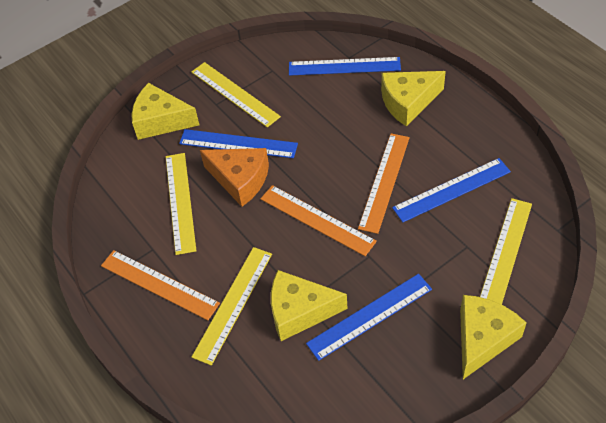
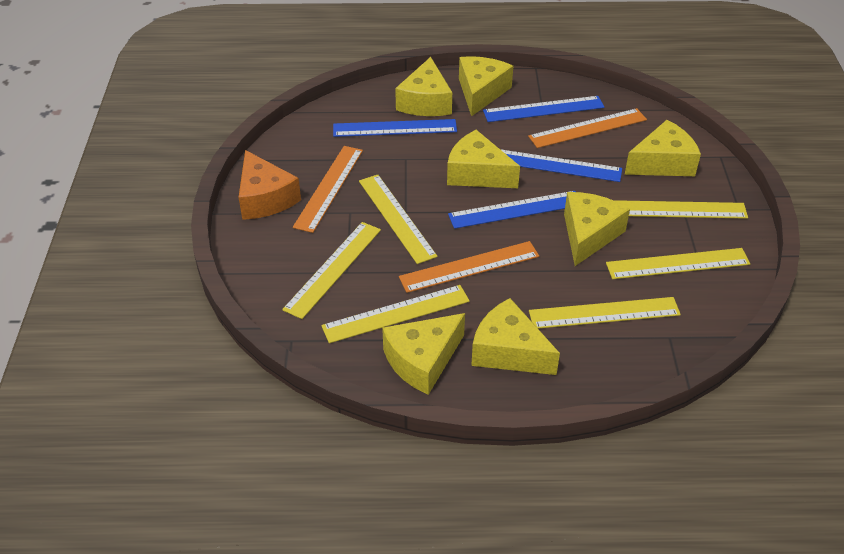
yellow cheese: [131,83,199,140] [271,270,347,341] [381,71,446,127] [460,295,527,379] = 4 -> [382,313,465,395] [395,57,452,116] [447,130,520,188] [459,56,513,116] [471,298,560,375] [564,192,630,266] [625,120,701,176] = 7
yellow ruler: [166,153,196,255] [191,62,281,127] [192,247,272,366] [480,198,532,305] = 4 -> [282,222,381,319] [321,285,470,343] [359,175,438,264] [529,297,681,329] [606,248,750,279] [614,200,748,219] = 6

